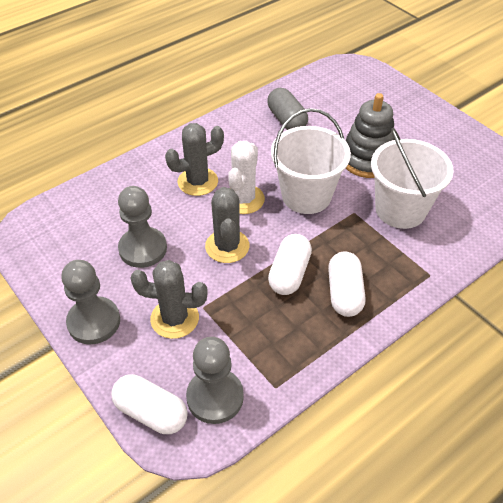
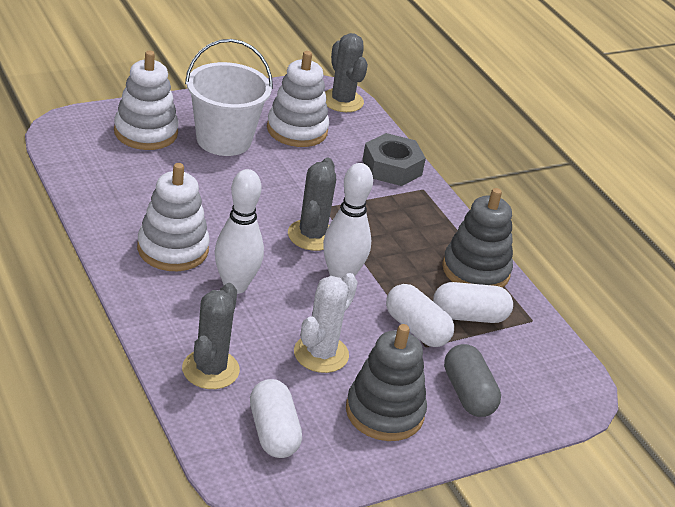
grey nut: none = 0 -> [362,133,426,186] = 1
grey pawn: [61,260,120,345] [118,186,167,268] [186,337,244,424] = 3 -> none = 0
grey stacking toy: [345,93,395,178] = 1 -> [346,324,427,441] [442,188,513,288] = 2
white bowling pin: none = 0 -> [215,169,264,294] [323,163,373,278] = 2
white bucket: [271,108,351,214] [371,128,454,229] = 2 -> [185,39,273,156] = 1
white stacking toy: none = 0 -> [114,51,179,150] [137,163,210,271] [267,51,329,147] = 3

